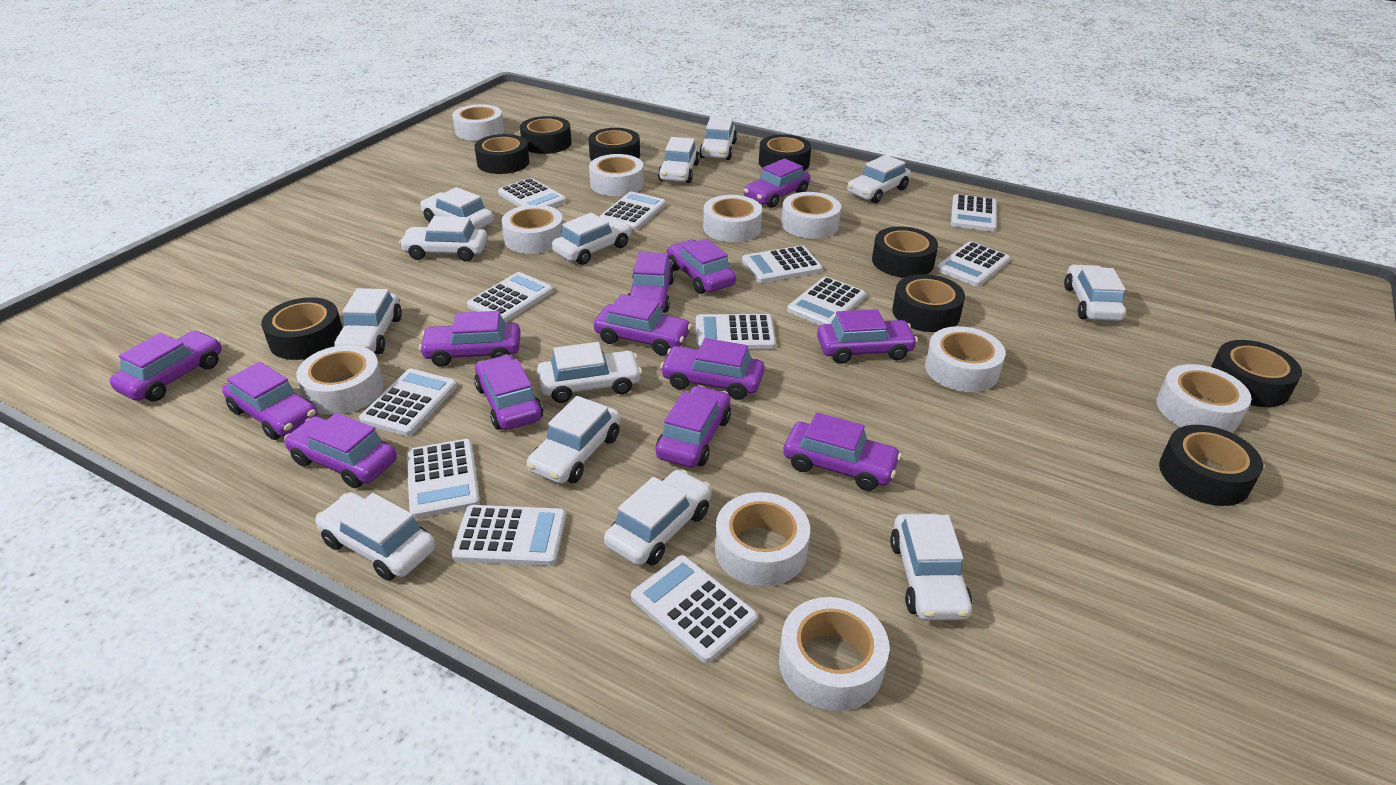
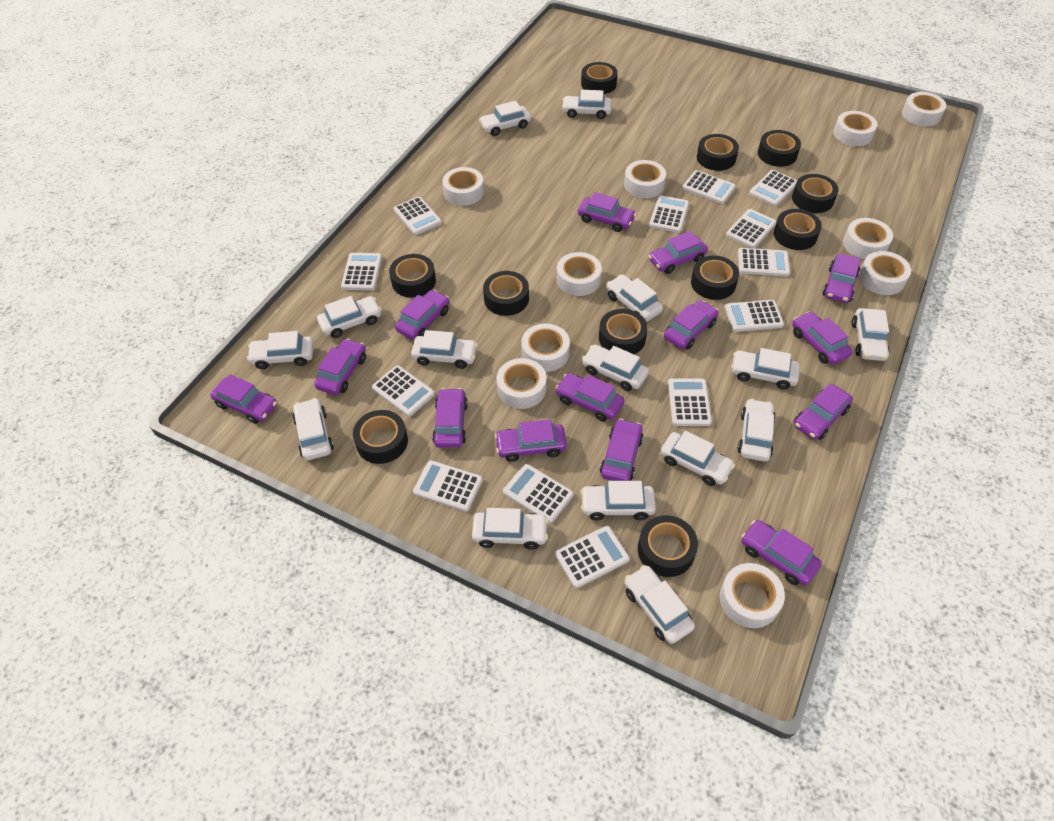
black tape: [261,297,343,360] [474,134,529,174] [520,116,572,154] [588,128,640,160] [759,134,811,171] [872,226,938,278] [892,274,965,332] [1159,425,1263,506] [1211,340,1302,407] = 9 -> [353,410,408,464] [389,254,436,298] [483,271,529,316] [581,62,618,94] [599,309,648,354] [638,515,698,577] [691,256,739,300] [697,134,739,171] [758,130,801,167] [774,209,822,250] [792,174,839,213] = 11
purple car: [109,331,222,401] [222,362,318,440] [284,413,397,488] [419,311,521,367] [474,355,543,430] [594,294,692,355] [628,252,675,313] [656,385,731,467] [660,338,765,400] [667,239,736,294] [744,158,811,208] [783,413,902,491] [817,309,918,364] = 13 -> [210,374,277,424] [314,339,366,395] [395,290,450,340] [432,388,468,448] [495,419,567,462] [555,373,624,421] [578,192,636,232] [600,419,644,481] [649,231,708,274] [664,300,718,349] [741,520,822,585] [792,311,852,365] [794,384,853,440] [822,253,860,303] = 14
white calculator: [359,369,457,436] [407,439,480,519] [451,505,566,566] [467,272,553,322] [498,178,566,207] [599,191,666,230] [631,555,758,663] [696,314,776,349] [742,245,822,283] [787,277,866,325] [936,241,1010,287] [951,194,997,232] = 12 -> [341,253,382,291] [372,365,435,417] [393,197,442,235] [413,460,483,512] [503,464,573,523] [555,526,630,588] [649,195,689,233] [668,379,712,426] [682,170,736,204] [725,300,784,332] [726,209,777,249] [738,248,790,277] [749,170,797,206] = 13
white car: [315,492,436,581] [335,288,402,354] [399,216,488,262] [420,187,494,229] [527,396,621,484] [537,342,642,403] [552,213,632,265] [604,470,711,566] [658,137,700,183] [699,116,737,160] [847,155,911,203] [890,514,972,621] [1064,264,1126,321] = 13 -> [247,331,314,369] [292,398,334,460] [317,296,382,338] [411,330,478,369] [472,508,549,550] [479,101,531,136] [562,90,612,119] [580,481,656,521] [582,345,649,391] [606,274,663,322] [624,565,695,644] [660,430,735,486] [731,348,800,390] [738,399,776,462] [852,308,890,361] = 15

